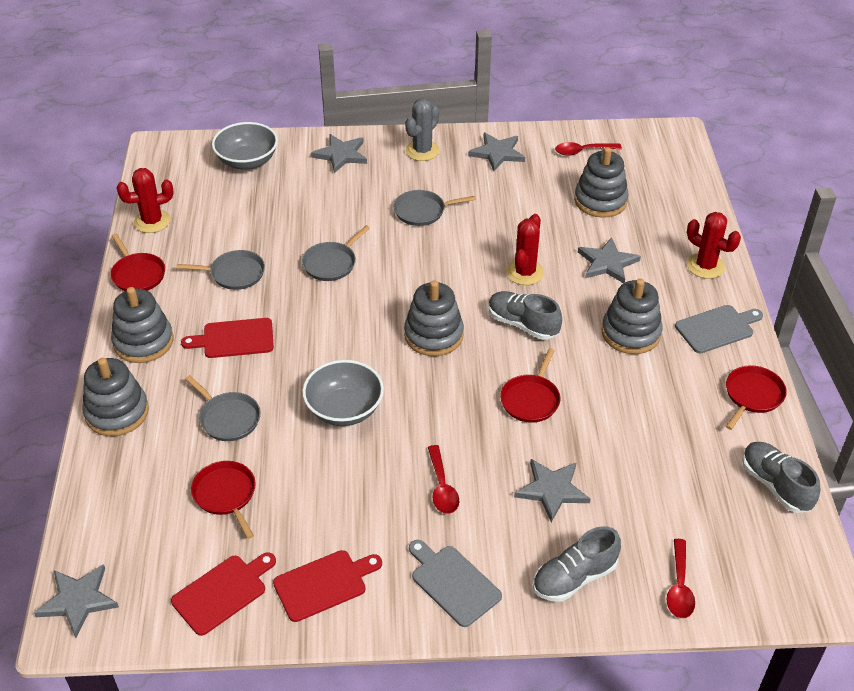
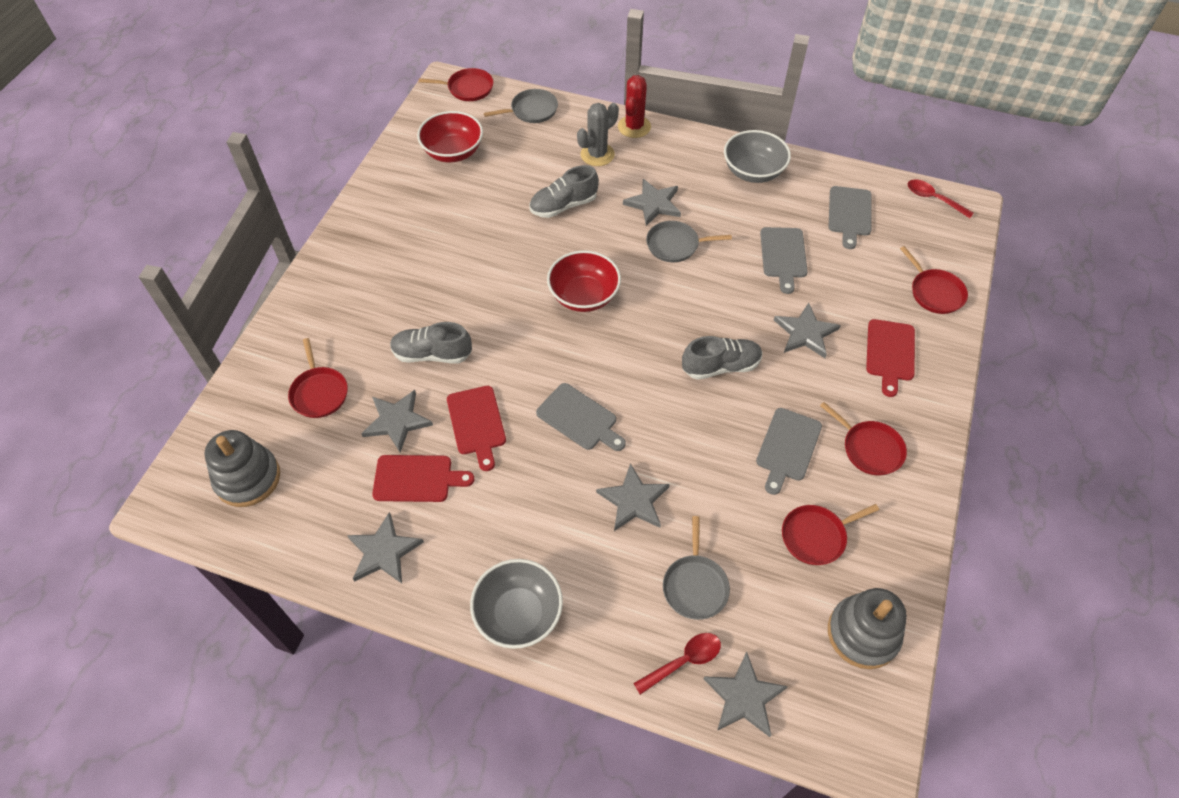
grey cutting board: [409,540,502,627] [675,305,763,354] = 2 -> [536,383,626,451] [756,408,822,495] [760,227,808,294] [829,186,871,249] = 4
grey pan: [176,250,265,290] [185,375,261,441] [302,225,370,281] [394,190,476,226] = 4 -> [484,89,558,123] [646,221,732,262] [663,516,730,620] = 3
grey stacking toy: [82,358,149,436] [111,287,173,363] [404,280,464,356] [574,147,629,218] [602,278,663,354] = 5 -> [205,430,280,507] [828,588,907,669] = 2
grey star: [34,564,119,638] [311,134,367,173] [468,133,525,171] [514,459,591,522] [578,237,641,283] = 5 -> [347,512,424,583] [361,390,433,453] [596,463,670,531] [623,179,681,226] [703,652,788,737] [774,303,841,358] = 6
red bowl: none = 0 -> [417,111,483,162] [547,250,621,312] = 2
red cactus: [116,168,174,233] [506,214,544,285] [687,212,741,279] = 3 -> [618,75,651,138] = 1
red pan: [110,234,165,291] [191,461,256,539] [500,348,561,423] [726,365,787,430] = 4 -> [288,338,348,418] [419,68,493,101] [782,504,879,565] [820,402,907,476] [900,246,968,314] = 5
red spoon: [428,445,459,514] [555,142,622,156] [667,539,695,618] = 3 -> [633,633,721,695] [908,179,974,218] = 2

